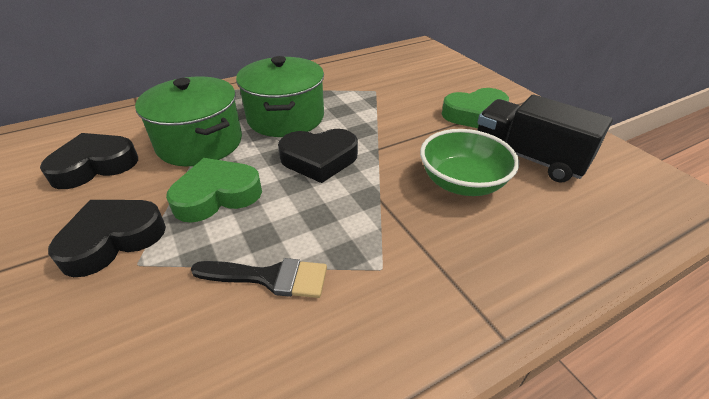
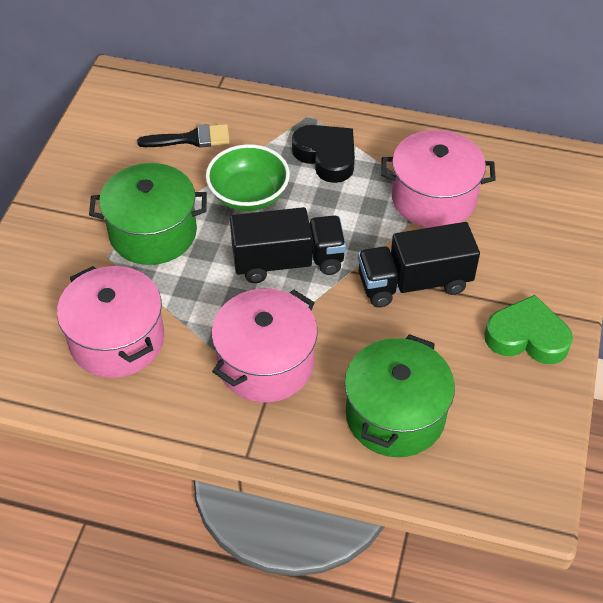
black heart: [40,133,138,189] [48,200,166,277] [278,129,358,183] = 3 -> [292,125,355,183] = 1
black truck: [477,94,613,183] = 1 -> [230,207,346,283] [358,222,480,308] = 2
green heart: [166,158,262,223] [442,88,509,128] = 2 -> [485,295,573,364] = 1
pink pot: none = 0 -> [57,266,164,378] [211,288,318,403] [381,130,496,228] = 3

